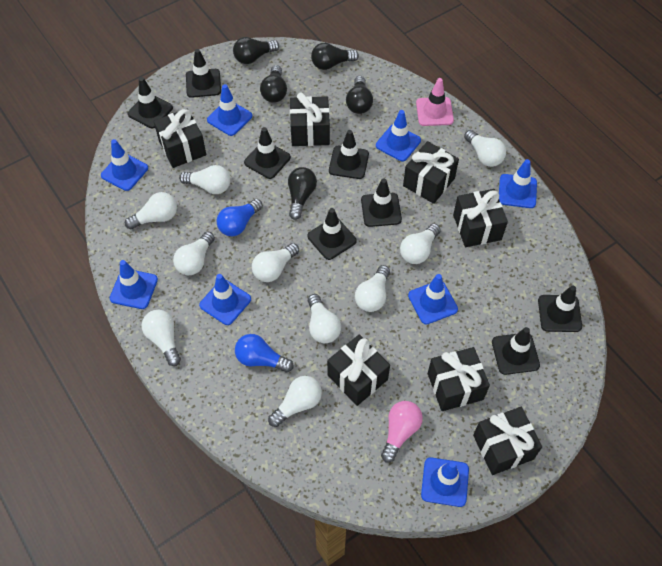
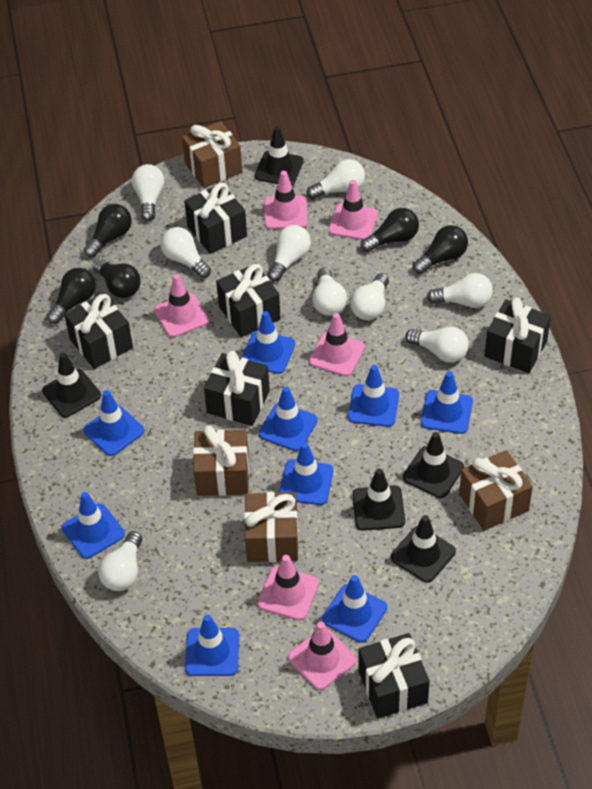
black gift: [154,108,206,168] [290,93,330,146] [327,334,390,406] [403,141,459,204] [428,347,490,411] [453,189,508,247] [473,407,542,475] = 7 -> [64,293,133,369] [184,183,247,254] [204,350,270,426] [216,263,281,337] [358,633,430,719] [485,297,551,373] = 6
black traffic cone: [128,77,173,128] [186,49,221,98] [244,127,291,179] [307,208,357,260] [329,130,369,179] [361,178,402,227] [492,327,540,375] [538,285,582,332] = 8 -> [42,352,101,417] [255,126,304,185] [353,468,405,531] [391,515,456,583] [403,432,464,498] = 5
blue light bulb: [217,199,263,236] [235,334,293,373] = 2 -> none = 0
blue traffic cone: [101,139,148,191] [110,260,158,309] [199,274,251,325] [207,84,252,136] [376,110,421,161] [408,274,458,325] [421,457,469,507] [499,159,537,208] = 8 -> [62,492,125,559] [83,390,145,456] [185,615,239,676] [242,311,295,374] [259,387,317,451] [279,442,333,505] [322,575,387,643] [348,365,399,427] [421,371,473,434] = 9
brown gift: none = 0 -> [182,121,242,188] [193,425,249,496] [244,492,299,562] [459,450,533,531] = 4
pink light bulb: [381,401,423,462] = 1 -> none = 0
pink traffic cone: [416,78,454,126] = 1 -> [154,274,209,337] [258,555,319,620] [264,171,308,229] [288,621,356,690] [309,313,365,376] [329,180,378,240] = 6
white light bulb: [125,192,177,230] [142,310,181,366] [173,231,215,275] [179,165,230,194] [252,243,299,282] [268,376,322,427] [308,294,341,343] [355,265,390,312] [400,224,441,264] [464,130,506,167] = 10 -> [98,531,142,591] [132,164,165,221] [160,227,211,279] [268,225,311,282] [307,159,365,199] [312,267,347,316] [350,273,389,320] [405,327,469,363] [427,273,493,308] = 9

